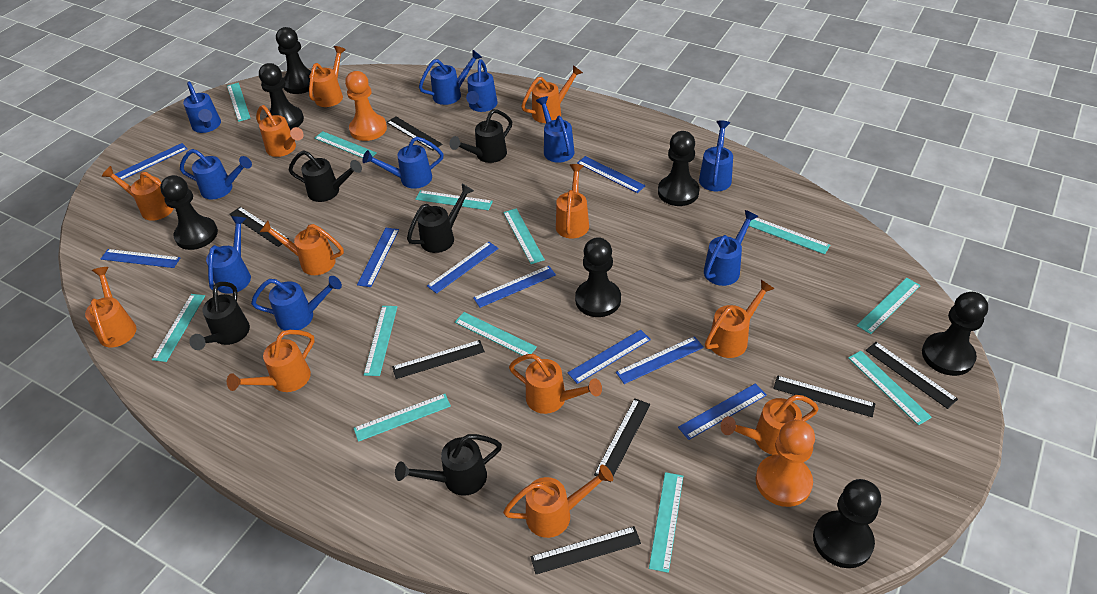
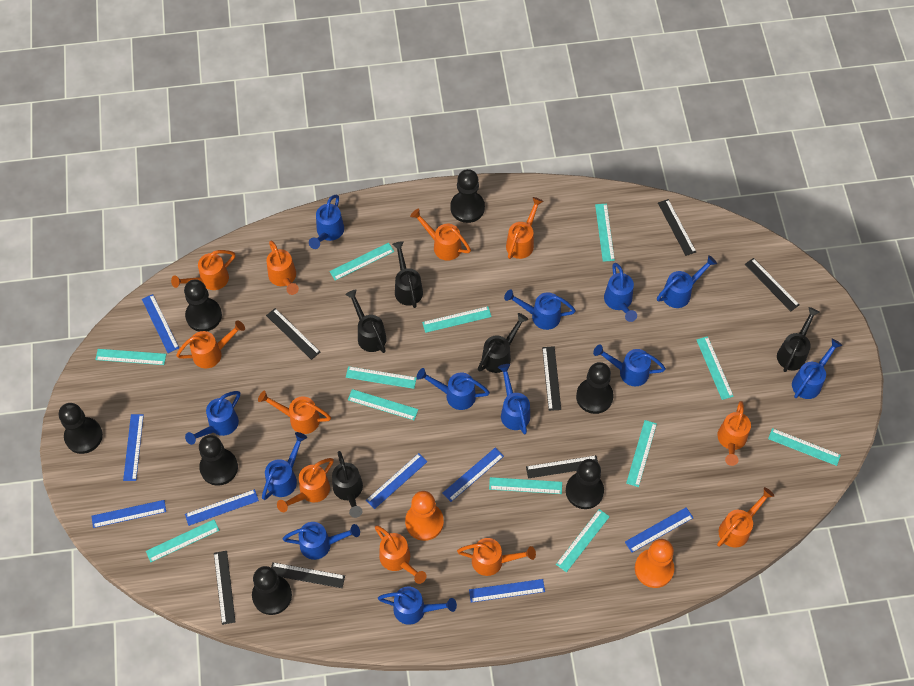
blue ruler: [101,249,180,268] [115,143,188,180] [357,228,399,287] [427,241,499,294] [473,266,556,308] [568,330,651,384] [577,156,646,193] [616,336,704,384] [678,383,767,440] = 9 -> [92,500,166,528] [123,414,144,481] [142,294,179,353] [185,489,259,526] [366,453,428,509] [442,448,504,502] [469,579,545,603] [625,507,693,553] = 8
blue watering can: [180,149,252,199] [183,82,221,133] [206,216,251,294] [251,276,342,331] [362,137,444,189] [419,50,482,105] [466,59,498,112] [536,96,574,163] [699,120,733,191] [704,210,759,286] = 10 -> [185,391,240,445] [262,432,307,500] [283,522,360,560] [309,195,344,249] [378,586,457,625] [417,368,490,410] [498,364,530,435] [504,289,576,330] [593,345,666,386] [604,263,637,322] [657,255,717,308] [792,339,842,399] = 12
orange watering can: [85,267,137,347] [102,166,174,221] [227,330,314,392] [256,105,304,157] [260,221,344,275] [309,46,346,107] [503,465,613,538] [509,354,602,414] [521,65,583,123] [556,164,589,238] [705,280,775,358] [721,395,819,455] = 12 -> [171,250,235,290] [176,320,245,369] [258,391,331,434] [267,241,299,295] [277,458,334,512] [375,526,426,584] [410,208,471,261] [457,538,536,576] [506,197,544,259] [717,401,751,466] [717,487,774,547] = 11

